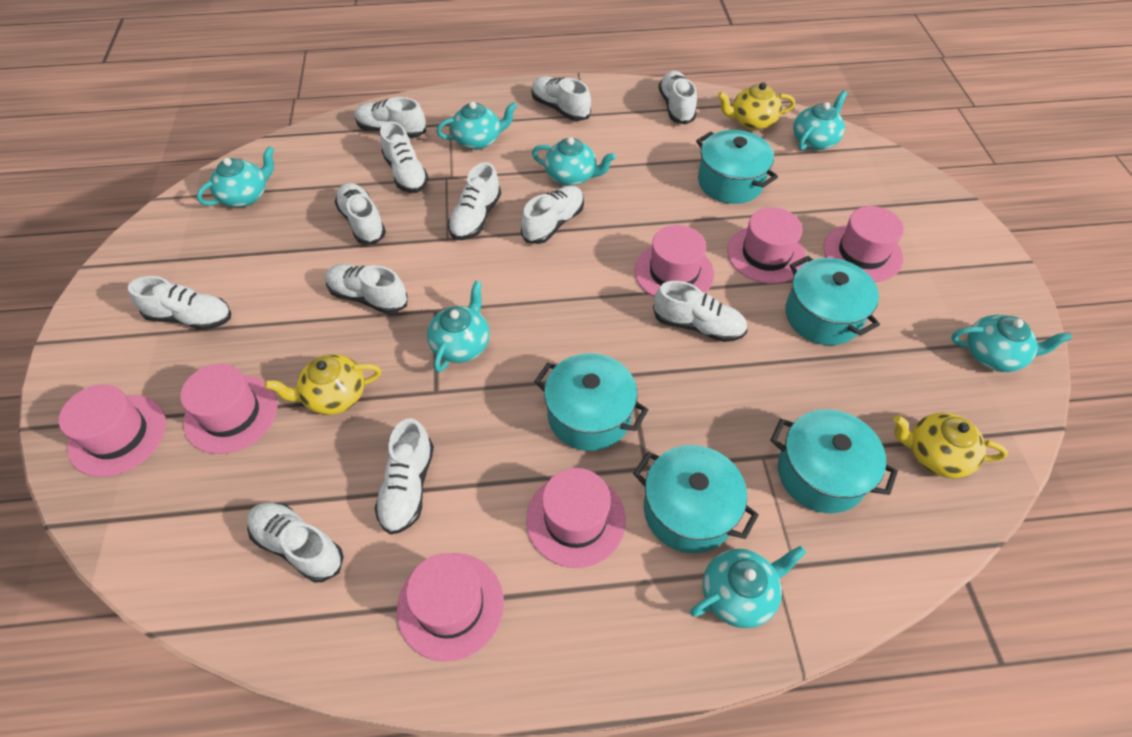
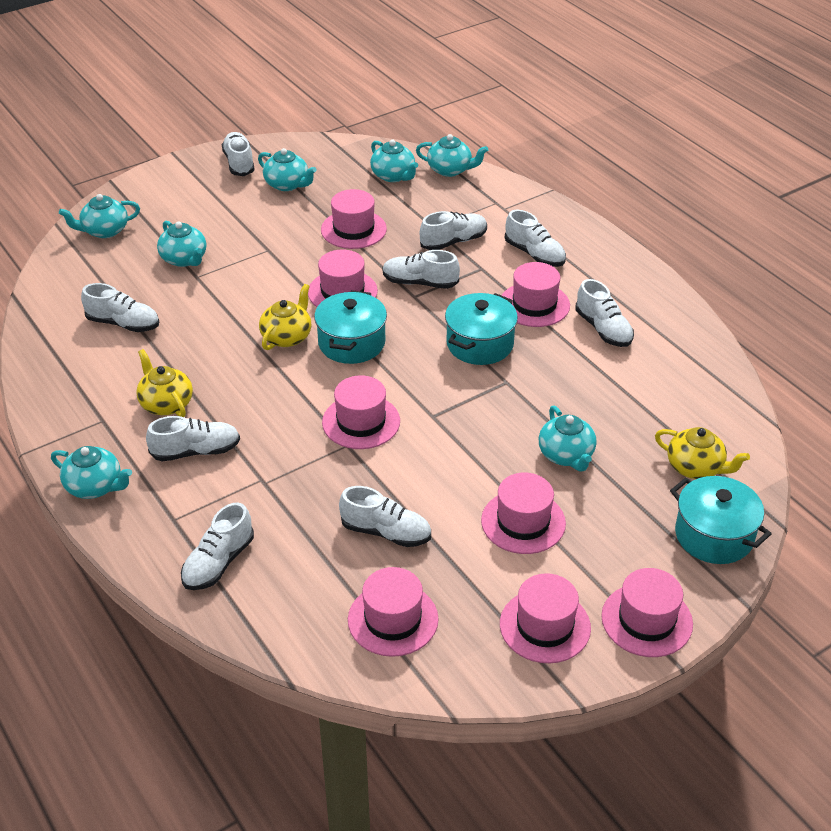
pink hat: [59,385,166,477] [180,364,277,454] [397,553,504,662] [526,468,626,568] [635,225,714,297] [727,207,806,284] [823,206,904,282] = 7 -> [308,249,378,307] [321,189,387,249] [322,375,400,449] [348,567,439,657] [481,473,566,554] [500,573,591,663] [502,262,570,327] [601,568,693,657] = 8
turquoise pot: [534,353,648,451] [633,445,759,553] [696,130,778,204] [770,409,898,513] [785,256,880,345] = 5 -> [314,290,387,364] [445,293,518,365] [670,476,772,564] = 3
white shoe: [128,276,231,330] [247,503,343,583] [325,264,408,314] [335,183,386,244] [354,97,426,138] [375,418,434,535] [380,121,429,193] [448,162,501,240] [521,185,584,244] [531,76,591,121] [653,281,748,342] [658,71,697,125] = 12 -> [81,283,159,332] [146,416,240,461] [181,502,254,590] [222,132,255,176] [339,486,431,547] [382,250,460,289] [420,211,487,250] [505,210,566,267] [575,279,634,347] = 9

